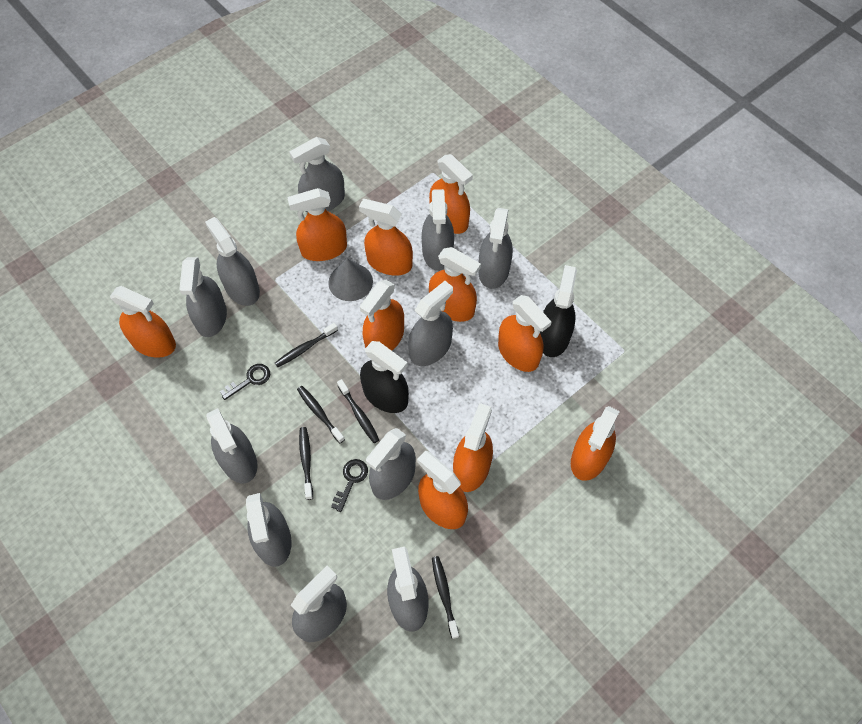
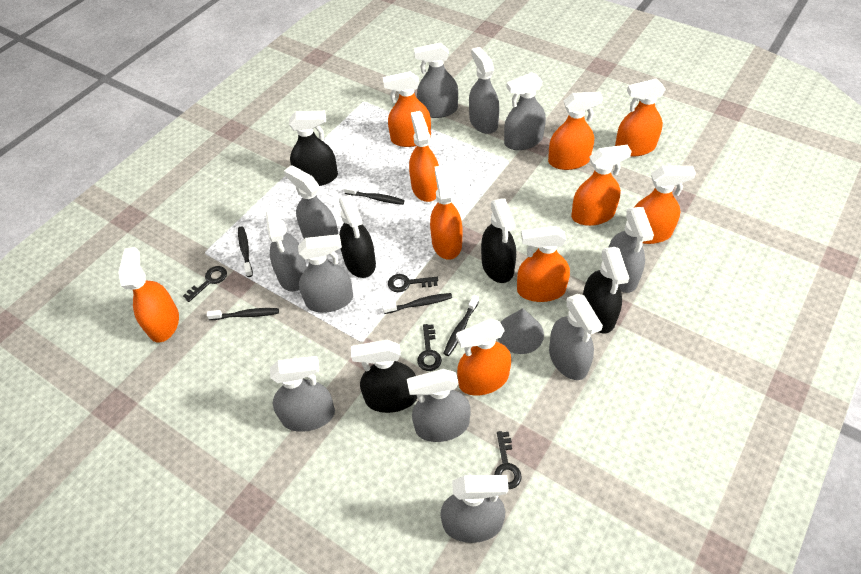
black key: [220,364,270,400] [331,459,368,512] = 2 -> [183,266,227,302] [388,274,438,292] [417,324,442,371] [494,431,522,489] = 4
black spray bottle: [360,341,409,413] [540,265,577,357] = 2 -> [289,111,338,186] [339,195,376,278] [351,340,417,413] [481,198,516,283] [583,247,629,333] = 5

